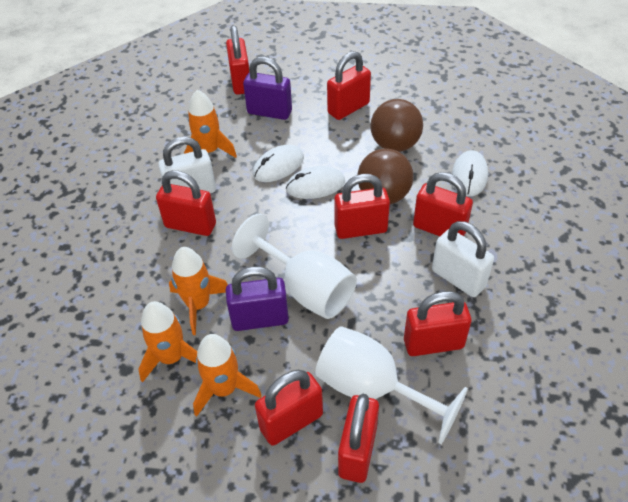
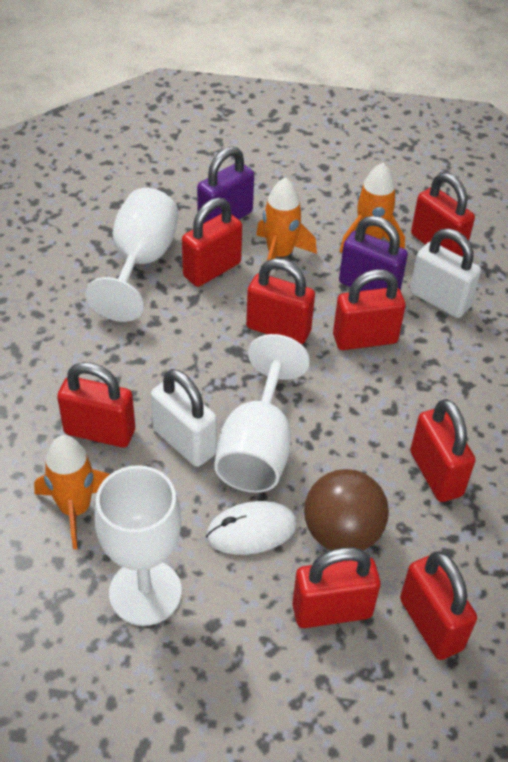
brown ball: [357,149,414,204] [370,99,423,152] = 2 -> [304,469,389,550] = 1
orange rocket: [138,301,197,383] [169,247,228,335] [184,90,237,158] [193,334,262,417] = 4 -> [34,435,110,549] [256,177,317,274] [340,163,405,253] = 3
white goblet: [232,214,357,319] [315,326,468,444] = 2 -> [85,188,178,322] [95,465,182,626] [214,334,310,493] = 3
white mouse: [253,145,304,182] [286,166,345,199] [452,150,488,196] = 3 -> [206,501,297,555] = 1

